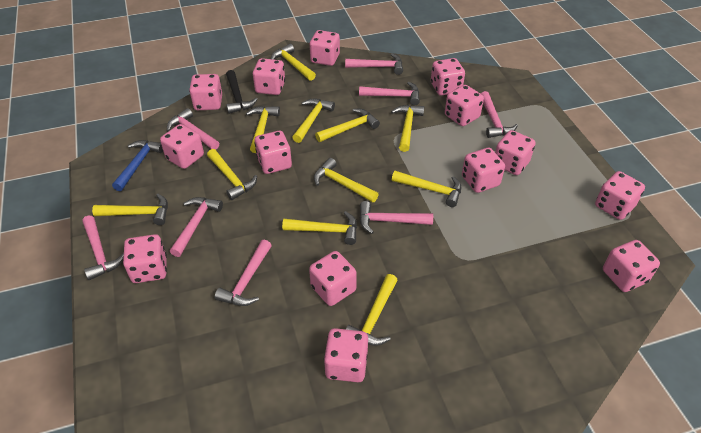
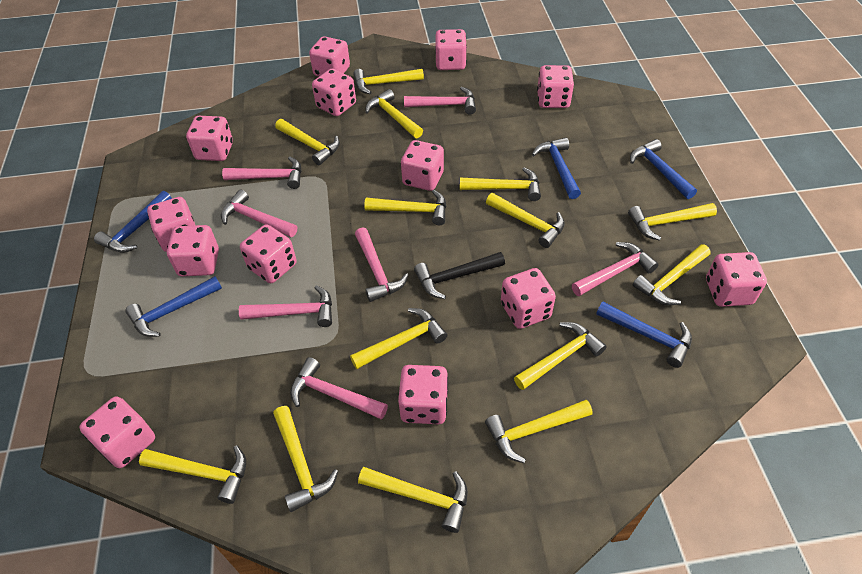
blue hammer: [112,140,163,191] = 1 -> [94,191,172,253] [125,276,222,337] [532,138,581,199] [596,302,692,368] [630,139,697,199] = 5
pink dice: [123,234,167,283] [160,124,204,169] [189,74,222,110] [253,58,285,95] [255,131,292,174] [309,251,357,306] [310,30,340,66] [324,328,368,382] [431,58,465,96] [445,85,484,126] [462,148,505,193] [495,130,536,175] [595,171,645,220] [603,240,660,292] = 14 -> [79,396,155,468] [147,197,195,252] [167,225,219,276] [186,116,233,161] [240,224,297,283] [309,36,350,76] [312,69,356,116] [398,365,448,424] [401,140,444,191] [435,29,467,70] [501,268,556,329] [537,65,574,108] [706,252,767,307] = 13
pink hammer: [82,215,124,280] [167,108,219,150] [170,197,223,257] [215,240,272,306] [345,53,403,75] [359,82,420,105] [360,201,433,234] [481,91,518,138] = 8 -> [221,190,297,237] [222,157,301,189] [239,285,332,327] [290,357,388,420] [355,227,408,302] [404,87,476,115] [572,242,659,296] = 7
yellow hammer: [92,194,168,225] [207,149,257,200] [246,106,280,153] [271,44,316,81] [282,211,357,245] [292,99,335,143] [314,158,379,202] [315,109,380,142] [346,274,398,346] [391,105,424,152] [392,171,461,207] = 11 -> [139,445,246,504] [273,406,338,512] [275,119,340,165] [350,308,447,369] [353,69,424,94] [358,467,468,533] [364,190,446,225] [365,89,423,138] [460,167,541,201] [485,400,592,463] [486,193,565,248] [514,322,607,390] [628,203,717,241] [633,244,711,305] = 14

